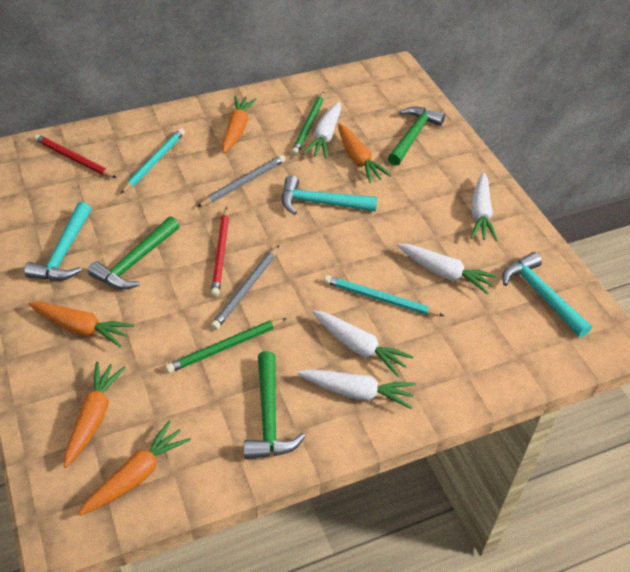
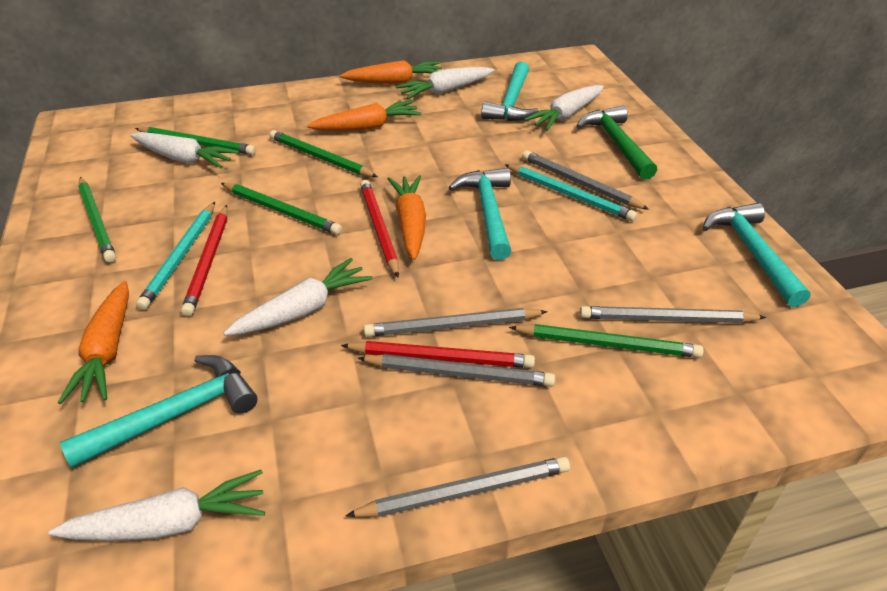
green hammer: [88,216,180,290] [244,351,306,459] [388,107,445,166] = 3 -> [576,105,657,180] = 1
green pencil: [165,318,287,373] [291,92,324,155] = 2 -> [78,177,116,263] [135,127,256,155] [221,183,342,235] [269,130,378,177] [509,324,704,358] = 5
grey pencil: [197,155,286,207] [211,245,279,330] = 2 -> [345,456,570,517] [358,354,555,387] [363,308,548,337] [522,150,649,210] [580,306,766,323] = 5
orange carrot: [28,302,134,347] [64,362,126,468] [78,420,191,516] [222,96,257,153] [338,124,391,183] = 5 -> [58,281,129,404] [307,100,421,131] [340,60,442,84] [388,175,426,260] = 4
red pencil: [34,134,117,178] [211,207,229,297] = 2 -> [181,205,228,316] [341,341,535,368] [360,180,399,278] = 3
turquoise hammer: [24,202,91,281] [282,175,377,215] [502,252,592,337] = 3 -> [60,355,258,468] [448,168,512,260] [481,62,539,121] [703,203,811,307] = 4

